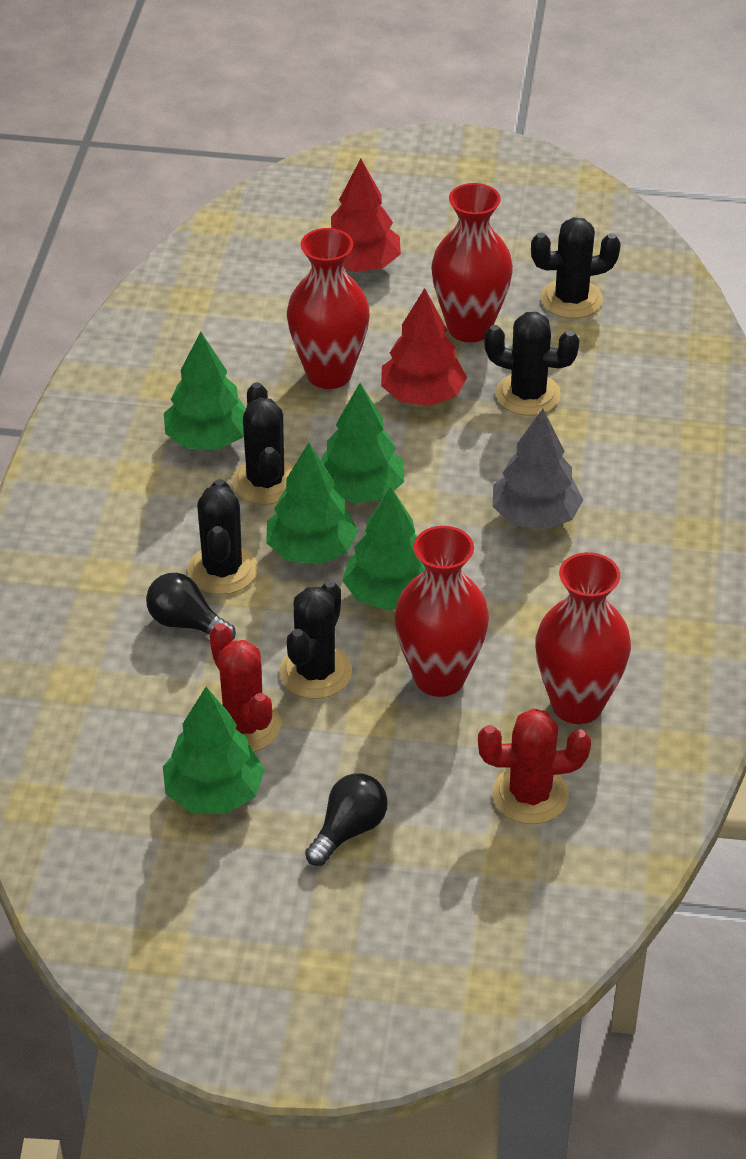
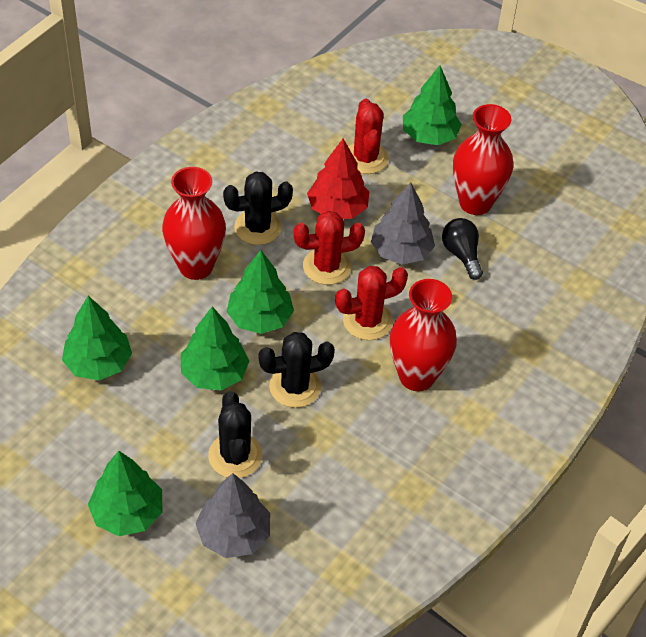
black cactus: [188,479,258,595] [232,382,293,505] [279,580,352,699] [484,312,580,416] [531,217,621,319] = 5 -> [208,391,262,478] [223,171,293,245] [258,332,335,408] = 3
black light bulb: [146,573,236,640] [305,773,388,866] = 2 -> [442,218,483,280] = 1
grey tree: [492,409,583,530] = 1 -> [195,473,270,558] [371,182,435,265] = 2
red cactus: [210,623,281,752] [478,708,591,824] = 2 -> [293,211,365,285] [335,266,408,340] [348,99,389,174] = 3
red tree: [331,159,401,272] [381,288,467,406] = 2 -> [307,139,369,219] = 1
red vase: [287,228,370,389] [394,526,489,697] [431,183,513,342] [535,552,631,724] = 4 -> [162,167,226,280] [390,279,457,391] [453,104,513,215] = 3

